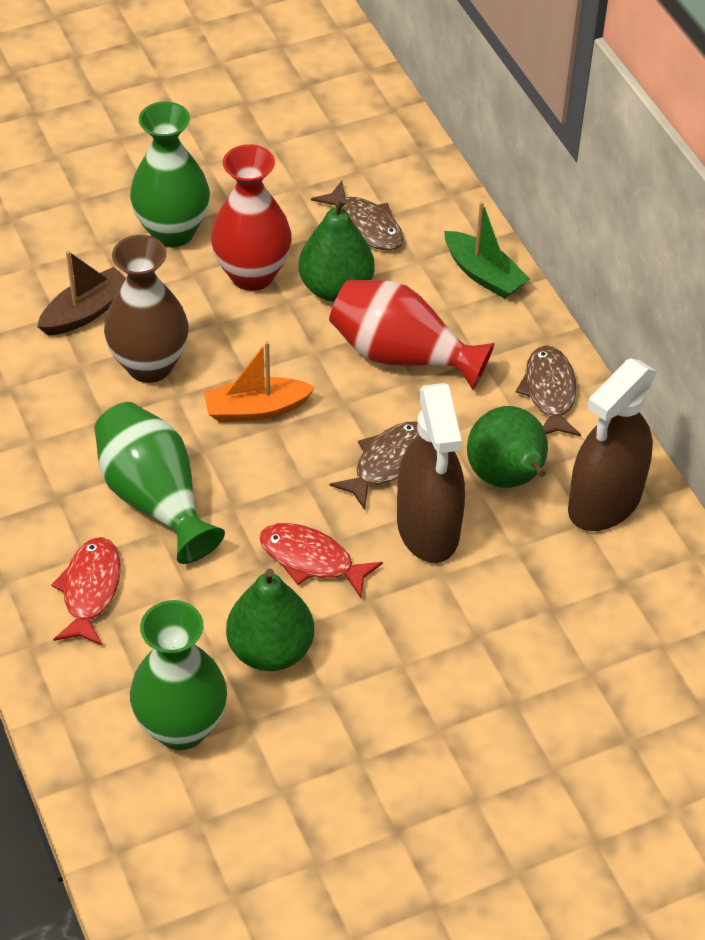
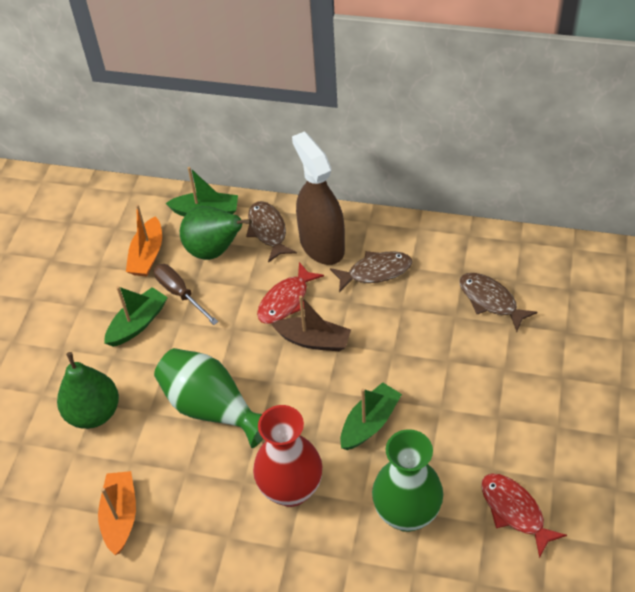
brown screwdriver: none = 0 -> [154,264,218,325] = 1
brown spray bottle: [397,383,465,563] [568,358,657,531] = 2 -> [292,132,345,265] = 1
brown vase: [104,235,189,383] = 1 -> none = 0
green boat: [444,201,530,299] = 1 -> [104,286,168,347] [166,167,238,217] [340,382,402,450] = 3
green pear: [226,569,314,671] [299,197,375,302] [467,406,548,488] = 3 -> [57,352,119,429] [180,206,252,260] = 2
green vase: [94,402,225,564] [130,101,210,247] [130,600,227,750] = 3 -> [154,348,263,448] [372,429,443,532] = 2
orange boat: [204,341,315,422] = 1 -> [98,471,136,555] [126,204,162,277] = 2
red vase: [211,144,292,291] [329,280,495,390] = 2 -> [253,405,323,507] = 1

